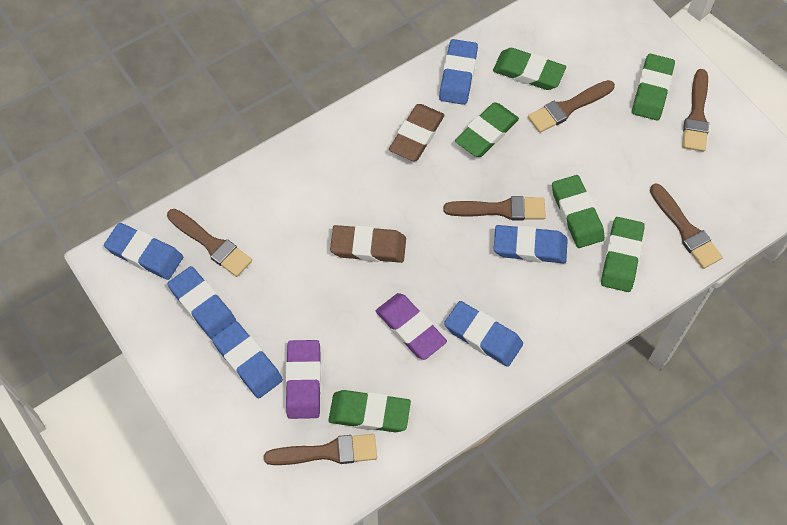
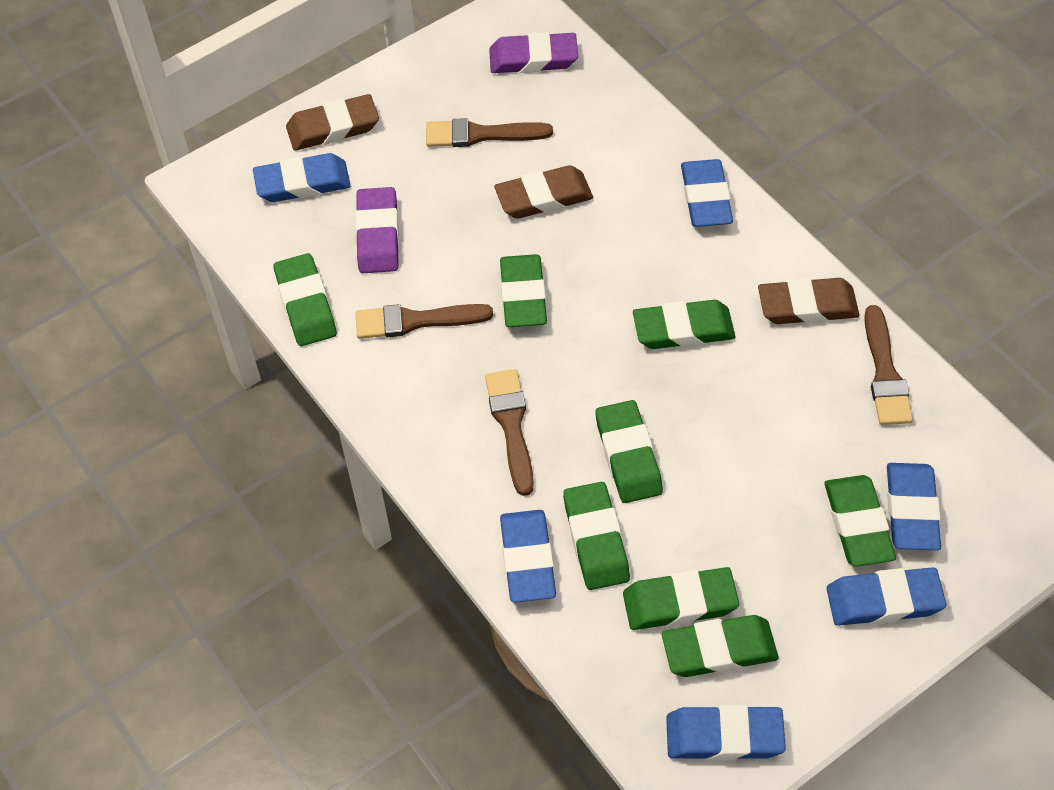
brown brush: [167,209,252,277] [264,434,377,465] [443,196,546,220] [528,80,615,133] [650,183,723,269] [682,69,709,152] = 6 -> [356,304,493,339] [426,118,553,147] [485,369,534,496] [864,305,913,425] = 4
brown eraser: [330,225,406,263] [389,104,445,161] = 2 -> [286,94,379,151] [494,165,593,219] [758,278,859,324] = 3
green eraser: [329,390,411,433] [455,103,519,157] [493,48,566,90] [552,175,605,248] [601,217,645,292] [632,54,675,120] = 6 -> [274,253,337,346] [500,254,547,327] [563,482,630,590] [595,400,663,503] [623,567,739,630] [633,300,735,349] [662,615,778,677] [824,475,896,567] = 8

